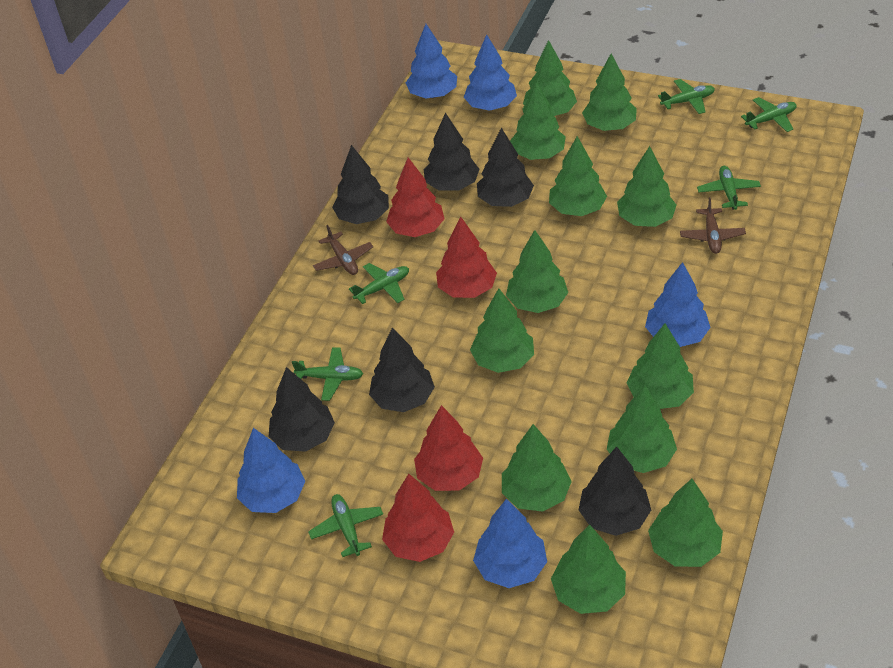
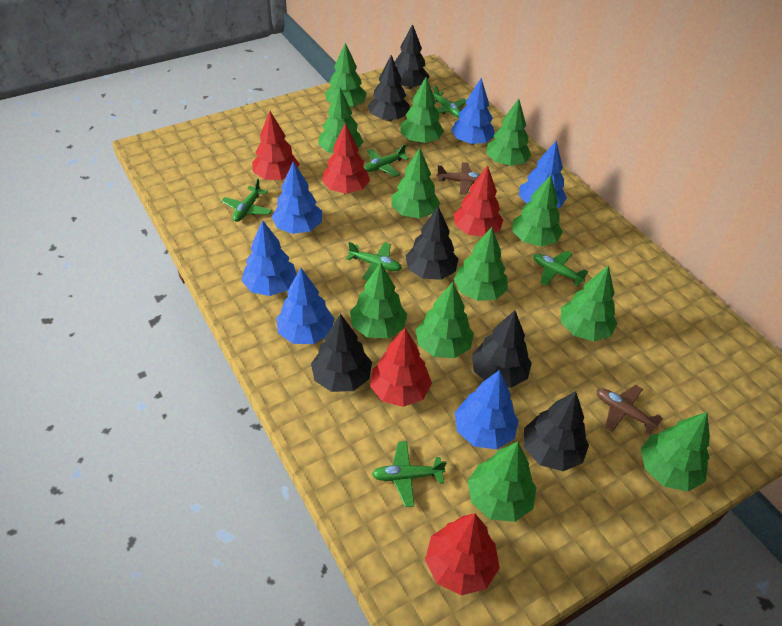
blue tree: [237,428,305,513] [406,24,457,99] [464,34,517,111] [473,499,547,588] [645,262,711,347] = 5 -> [241,220,297,296] [272,161,322,234] [276,268,335,344] [451,78,495,145] [455,370,519,449] [519,141,567,208] = 6
red tree: [382,474,454,562] [386,157,445,237] [414,405,483,491] [436,217,497,298] = 4 -> [252,111,300,180] [322,123,370,194] [370,328,432,407] [425,513,500,595] [454,165,503,237] = 5

